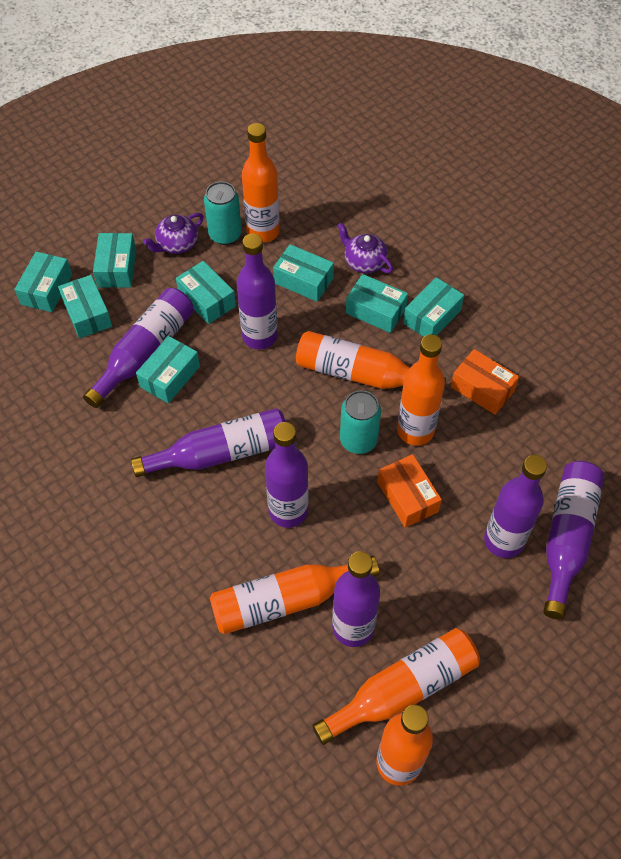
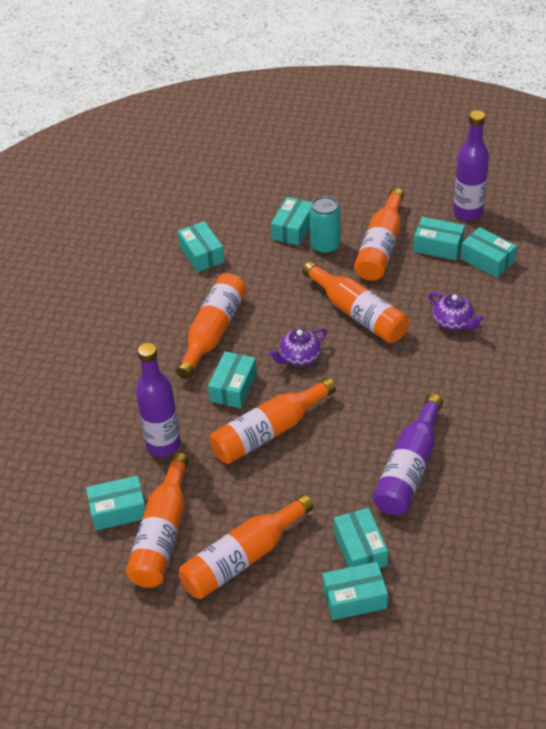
orange box: [377,454,442,528] [451,349,519,415] = 2 -> none = 0
purple bottle: [83,288,194,408] [131,408,286,477] [237,233,278,350] [265,422,309,528] [332,551,380,647] [484,455,547,558] [543,461,604,619] = 7 -> [136,343,181,457] [373,394,443,515] [453,110,489,221] = 3
turquoise can: [204,181,242,245] [340,390,381,454] = 2 -> [309,196,340,254] = 1

